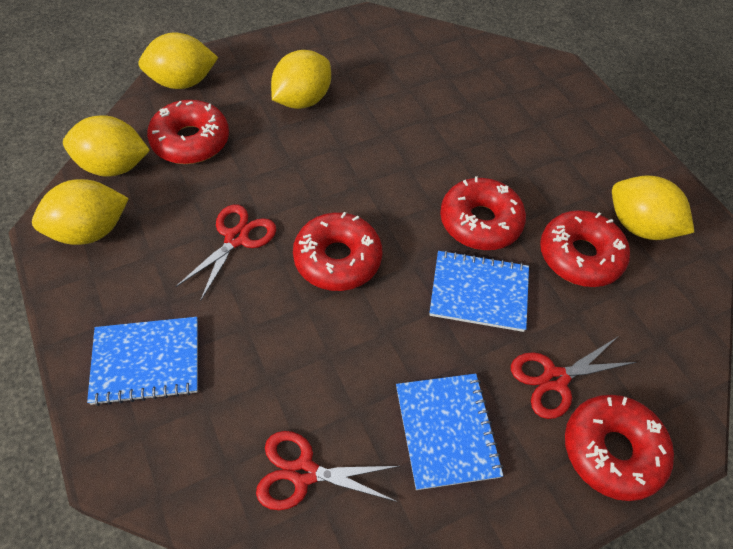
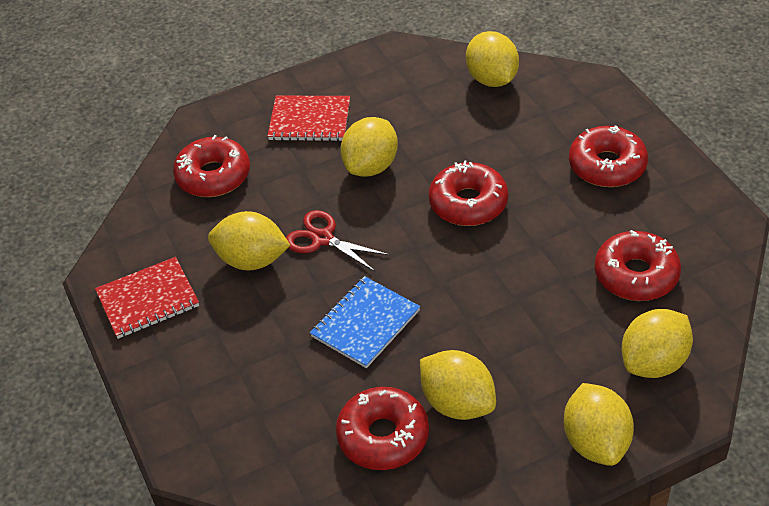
blue notebook: [87,317,198,406] [396,374,504,490] [429,250,529,332] = 3 -> [310,276,420,368] = 1
red notebook: none = 0 -> [95,257,199,339] [267,96,350,141] = 2
red scissors: [175,204,276,301] [256,431,399,510] [511,338,637,419] = 3 -> [286,210,390,272] = 1
yellow lemon: [32,179,129,245] [63,115,150,177] [138,33,218,89] [271,50,331,109] [612,175,695,240] = 5 -> [208,211,291,270] [340,117,398,177] [420,350,496,420] [466,31,519,87] [564,383,634,466] [622,309,693,378] = 6

